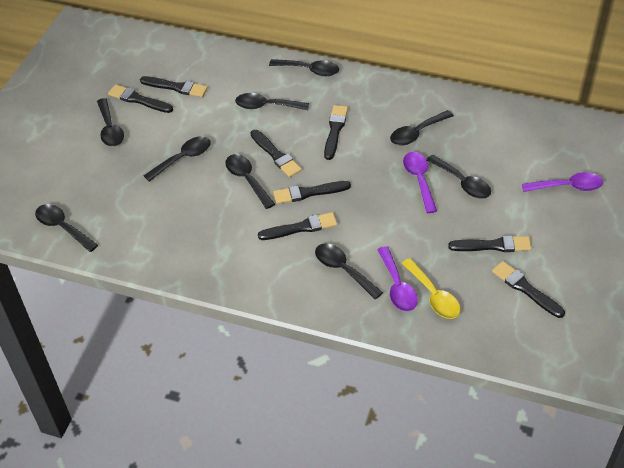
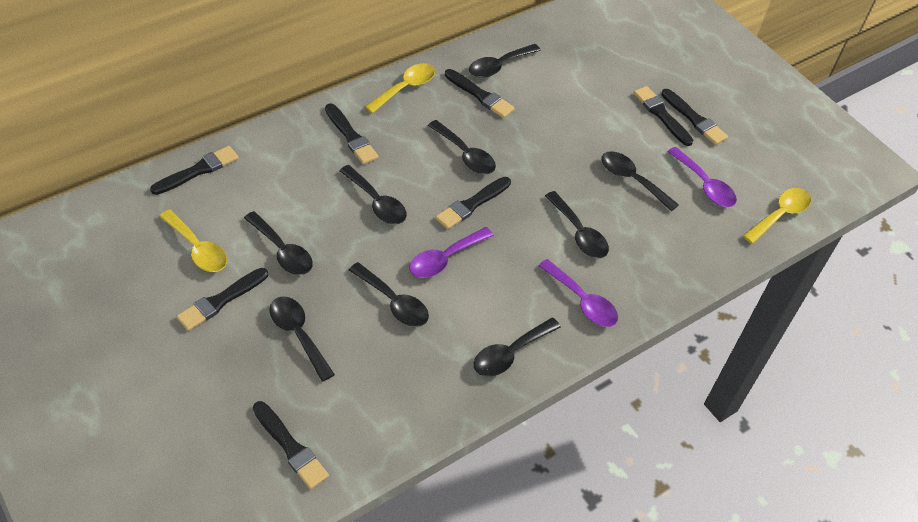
yellow spoon: [402,258,460,319] = 1 -> [159,209,227,272] [365,63,435,113] [743,188,811,244] = 3

